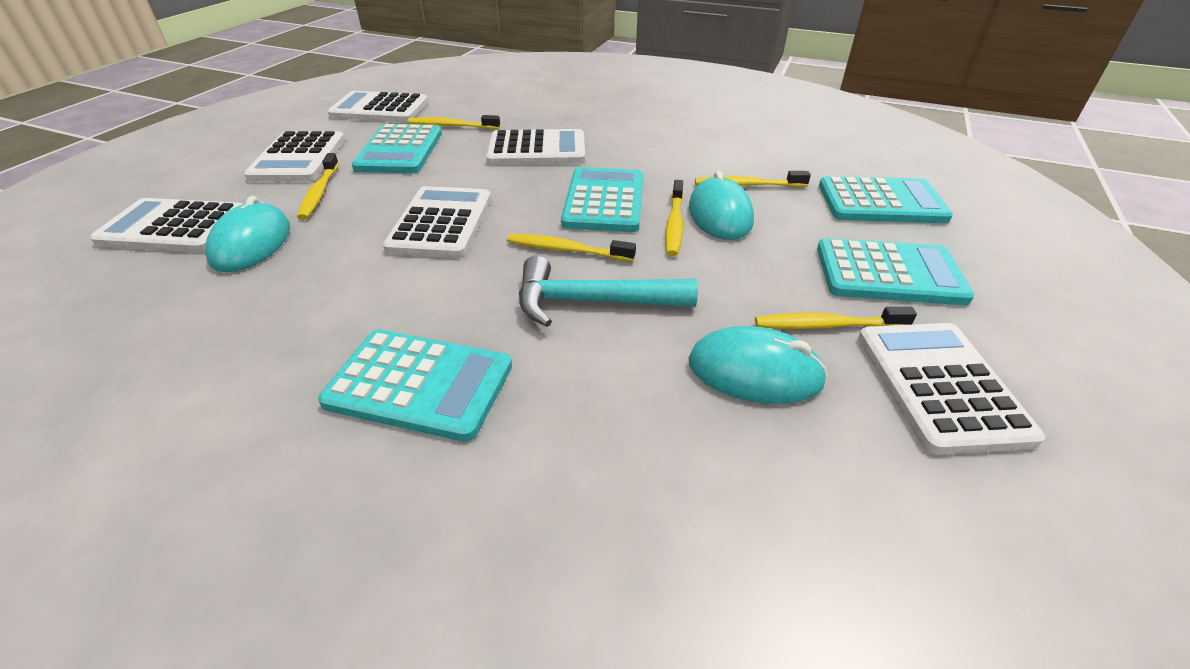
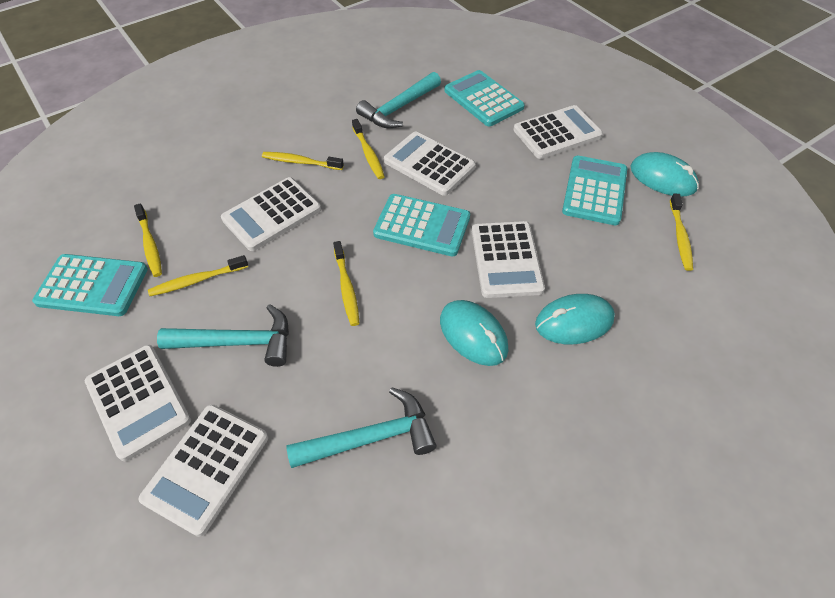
turquoise calculator: [318,329,512,442] [352,124,442,173] [561,167,643,232] [817,238,975,305] [819,176,953,223] = 5 -> [32,254,148,316] [373,194,470,256] [444,70,525,126] [562,156,627,225] = 4
turquoise hammer: [519,255,698,327] = 1 -> [157,304,289,367] [286,387,437,468] [356,72,441,128] = 3

